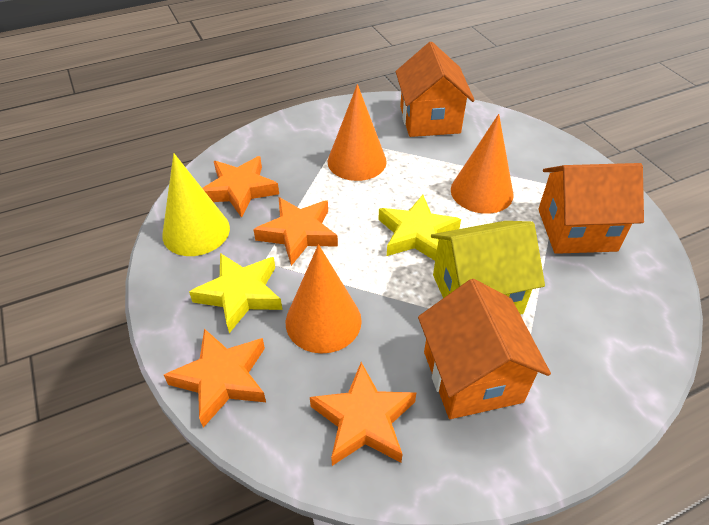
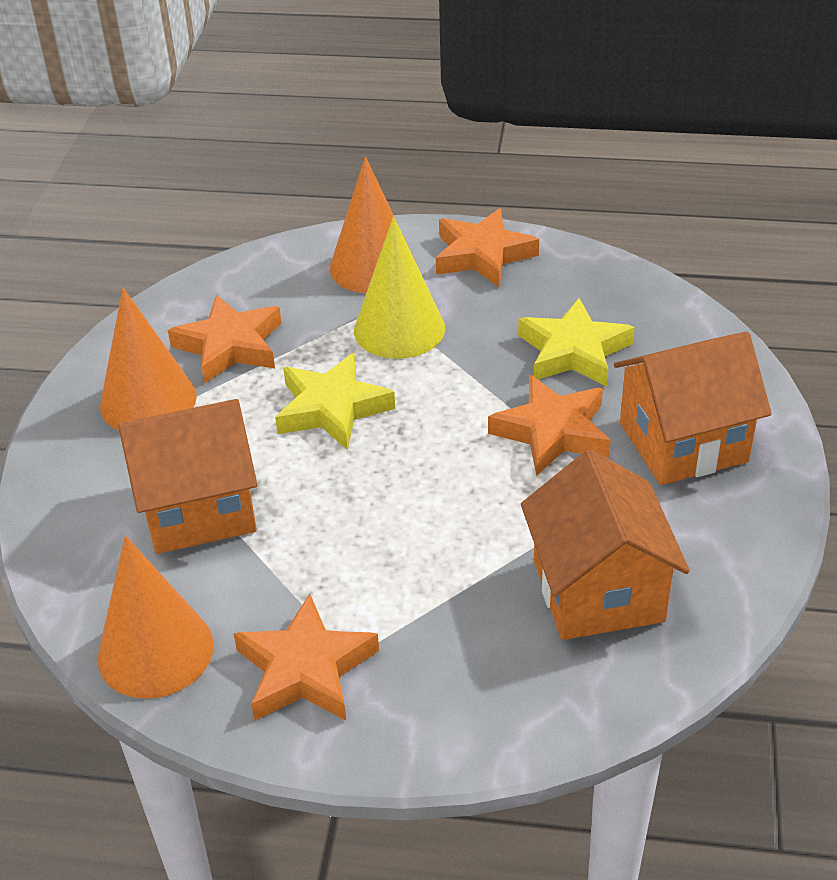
yellow house: [431,221,545,315] = 1 -> none = 0

